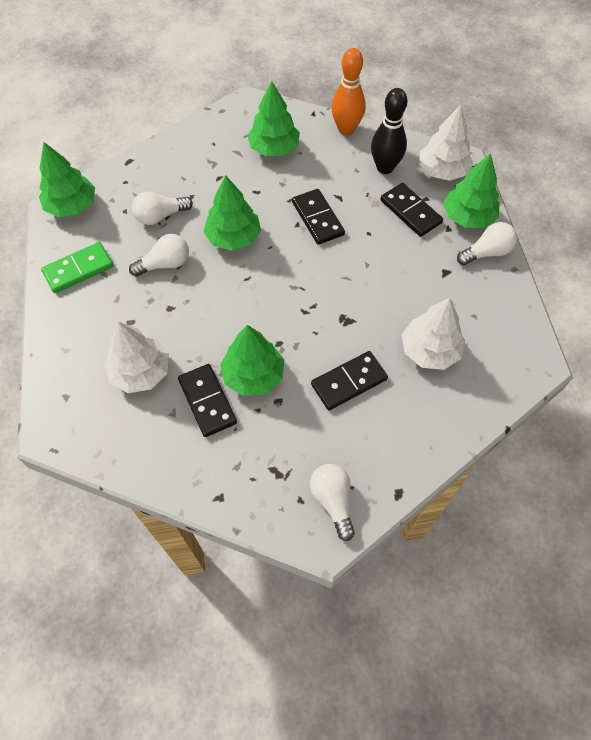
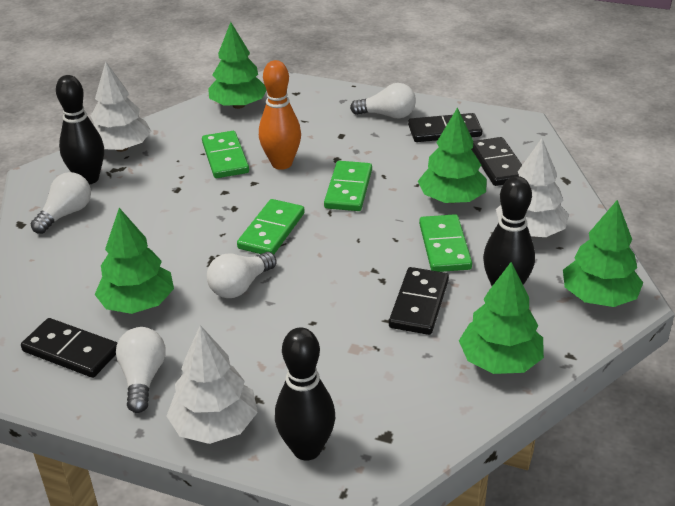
black bowling pin: [371,88,407,174] = 1 -> [56,75,104,185] [275,327,335,461] [483,176,535,286] = 3
green domino: [41,242,113,293] = 1 -> [202,131,249,178] [237,199,305,254] [324,161,372,211] [419,214,472,272] = 4

